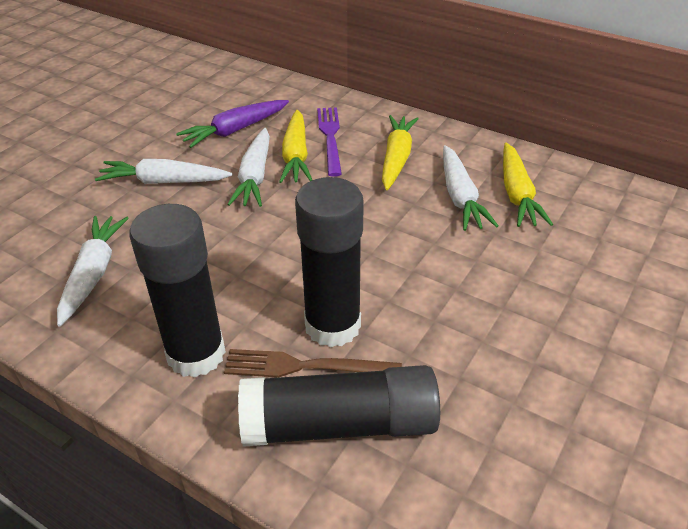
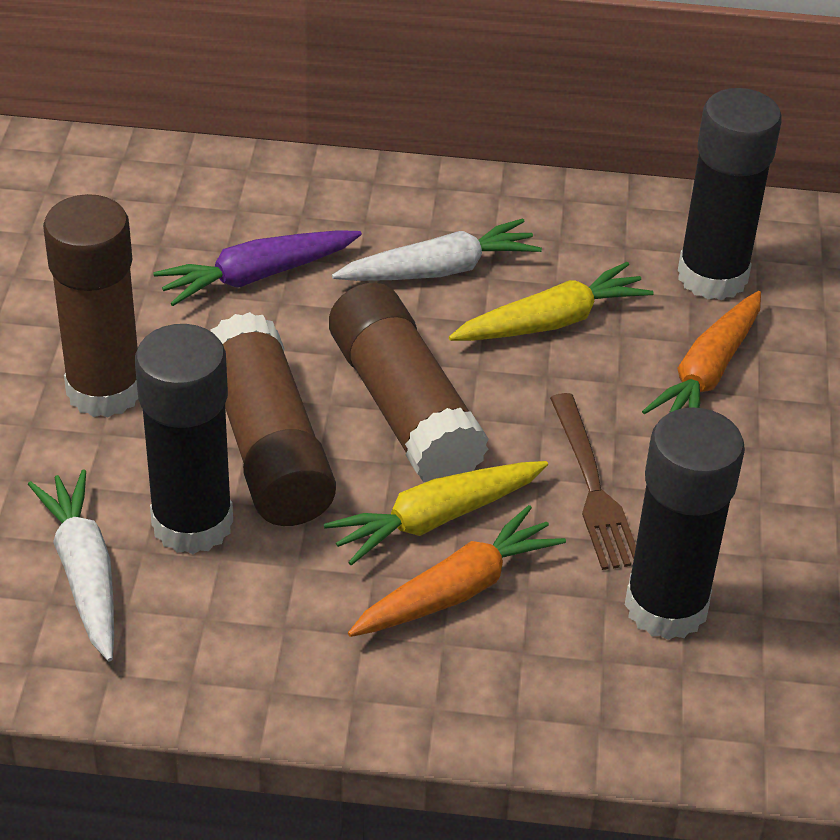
brown glue stick: none = 0 -> [43,194,138,417] [210,312,336,526] [329,283,489,482] = 3
orange carrot: none = 0 -> [348,505,566,637] [642,291,761,414] = 2
purple fork: [317,107,342,177] = 1 -> none = 0
white carrot: [57,216,129,327] [95,159,232,184] [227,128,270,207] [443,145,498,231] = 4 -> [28,469,114,662] [332,218,542,281] = 2
yellow carrot: [279,110,312,183] [382,115,419,190] [503,143,553,227] = 3 -> [324,461,548,566] [449,262,654,341] = 2

